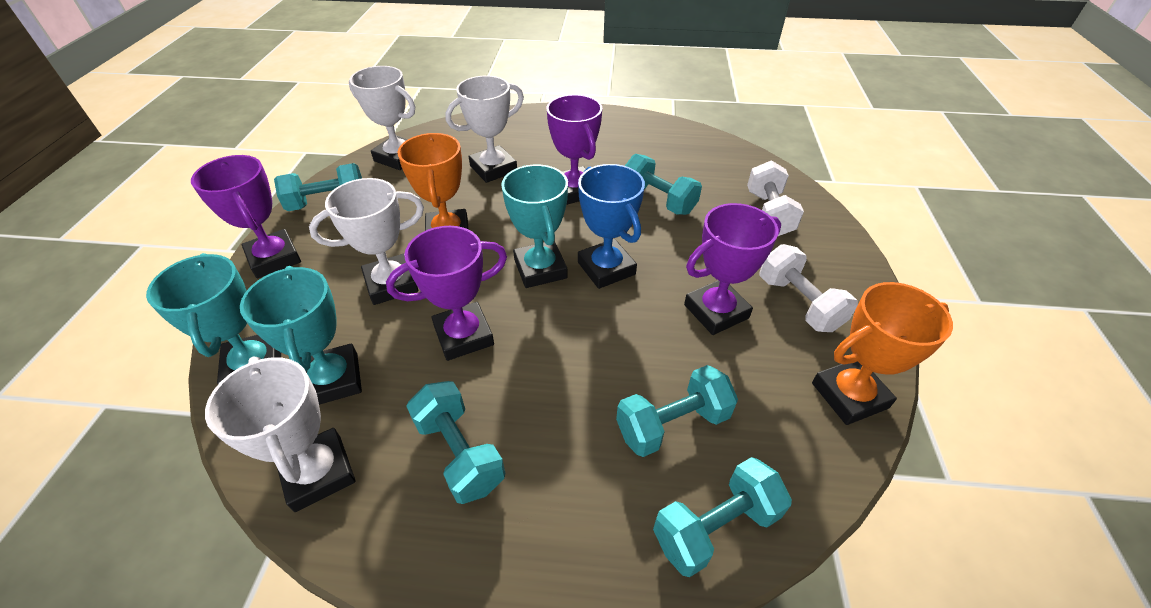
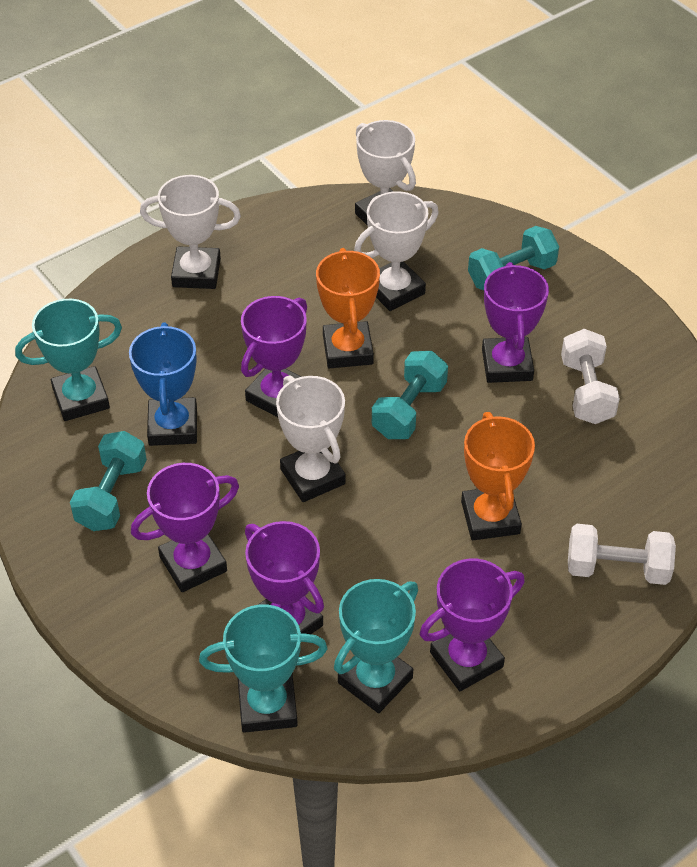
purple trophy: [191,155,301,278] [386,226,507,361] [546,94,602,205] [684,203,781,335] = 4 -> [131,463,239,592] [241,296,307,417] [245,521,324,634] [420,559,525,691] [482,262,549,383] = 5
turquoise dumbbell: [274,163,362,211] [406,381,505,504] [616,365,738,457] [625,154,702,215] [653,457,792,577] = 5 -> [70,431,147,531] [372,351,448,439] [468,226,559,290] = 3

